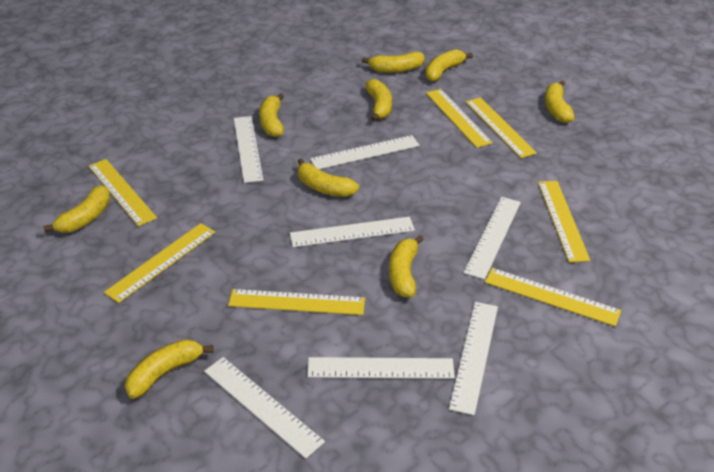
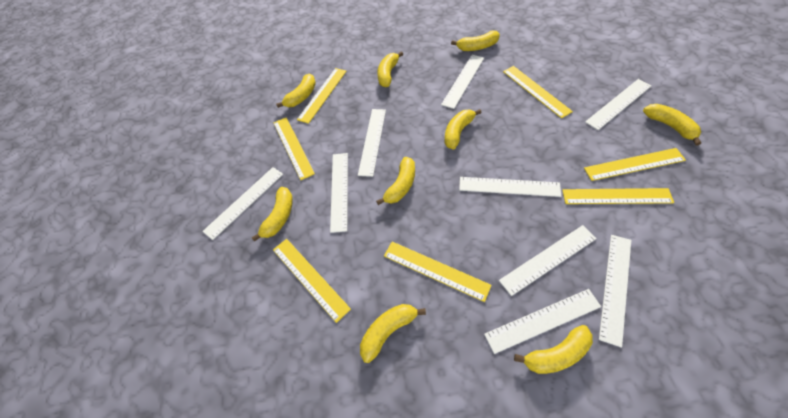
white ruler: [204,357,325,459] [234,116,263,183] [290,217,415,247] [307,357,455,379] [310,135,420,169] [449,302,498,415] [464,197,521,280] = 7 -> [202,167,283,240] [330,153,348,233] [358,109,386,177] [441,55,484,109] [459,177,561,197] [484,289,601,354] [499,225,597,296] [585,79,651,130] [599,235,631,348] = 9

